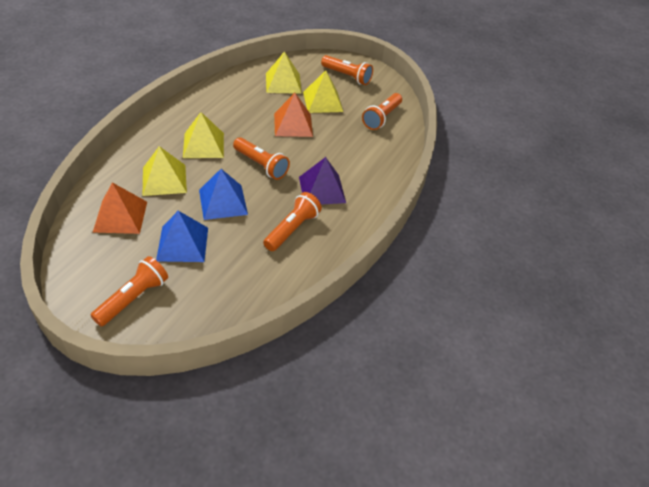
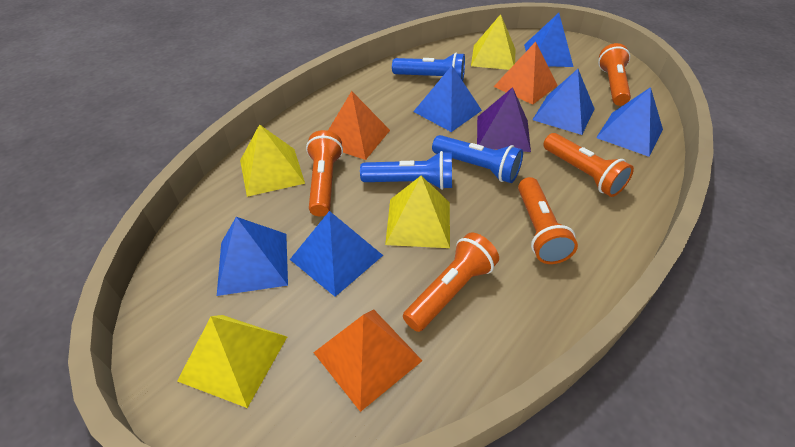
blue flashlight: none = 0 -> [360,151,452,190] [392,52,465,81] [432,135,523,183] = 3
blue pyramid: [156,211,208,262] [199,169,248,220] = 2 -> [217,217,288,296] [290,211,383,297] [413,66,482,132] [524,13,574,67] [533,69,595,135] [596,87,663,157] = 6
orange pyramid: [93,183,147,234] [274,93,313,137] = 2 -> [313,309,422,412] [328,91,390,160] [494,42,558,105] = 3

